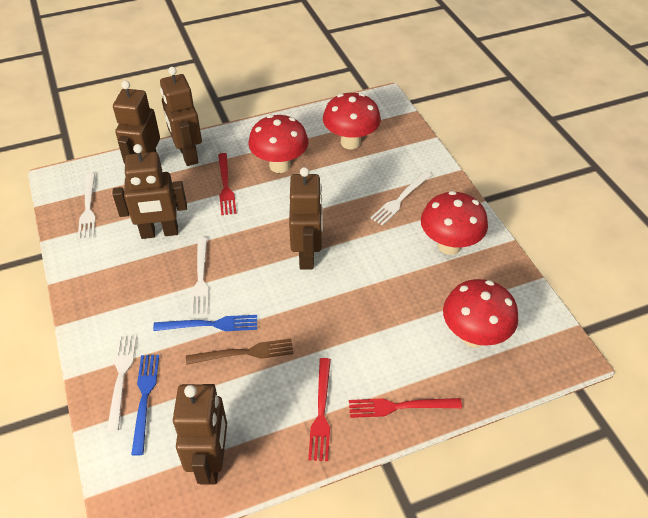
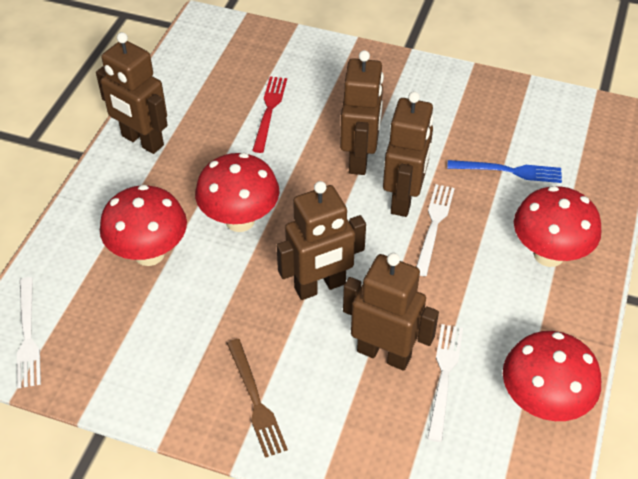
blue fork: [131,355,159,456] [153,315,257,331] = 2 -> [447,160,562,183] = 1
red fork: [218,153,237,215] [308,358,331,461] [349,398,462,418] = 3 -> [252,76,287,153] = 1
white fork: [78,173,96,239] [107,335,137,432] [191,237,209,315] [370,171,432,226] = 4 -> [17,277,41,388] [416,184,455,276] [428,324,463,442] = 3

